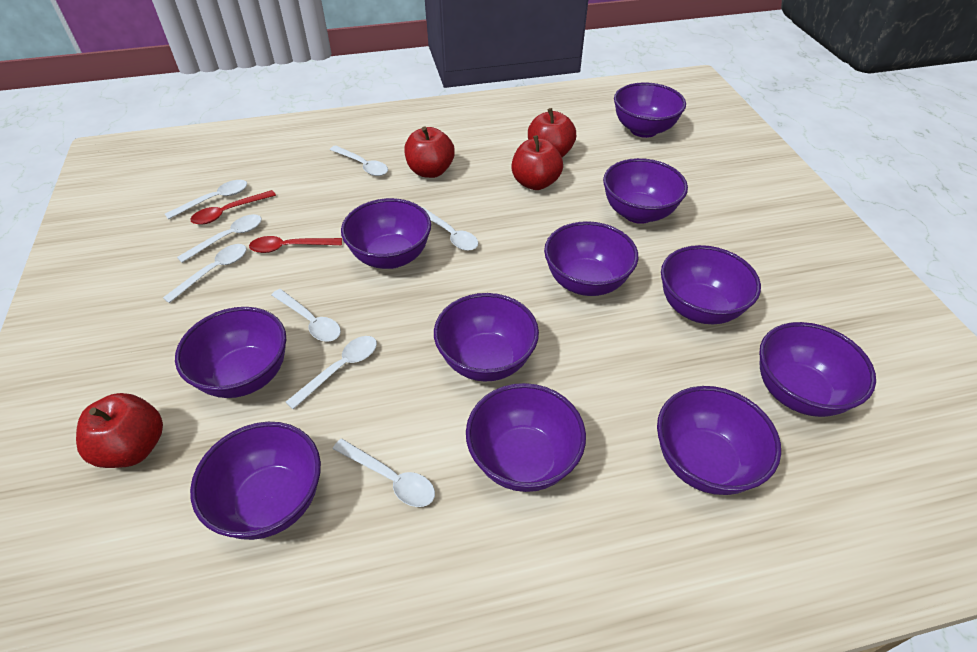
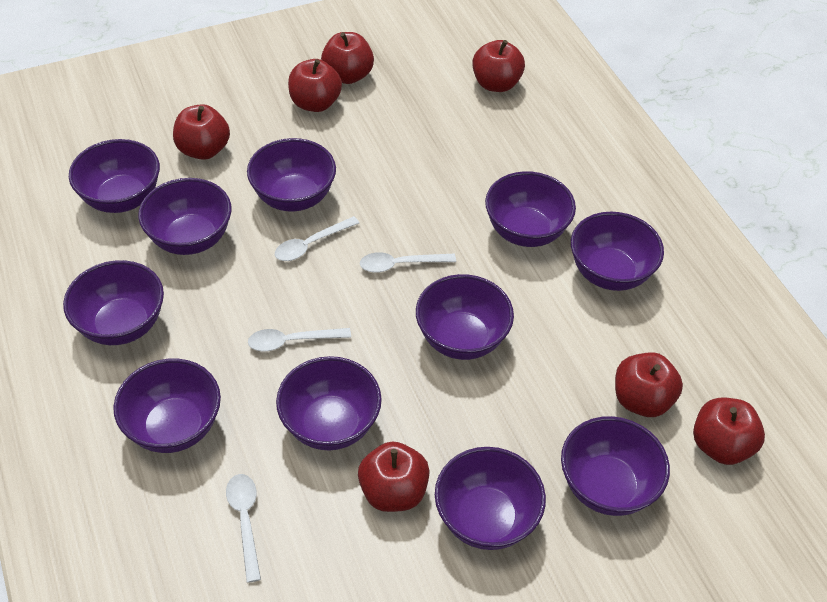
red apple: [76,393,163,468] [404,127,455,178] [511,135,563,190] [528,108,576,157] = 4 -> [173,104,230,160] [288,59,342,112] [321,32,374,84] [358,442,430,512] [472,40,525,92] [615,352,683,417] [693,398,765,465] = 7
red spoon: [190,190,276,225] [249,236,342,253] = 2 -> none = 0
white spoon: [163,244,246,303] [165,180,247,220] [177,214,262,263] [272,289,341,342] [286,336,377,410] [330,145,388,176] [333,439,435,507] [422,207,478,251] = 8 -> [226,474,261,583] [248,328,351,352] [275,216,359,261] [360,252,456,273] = 4

